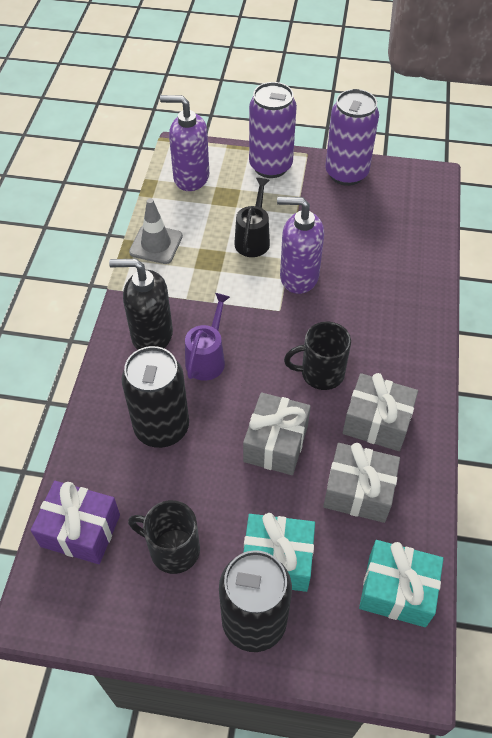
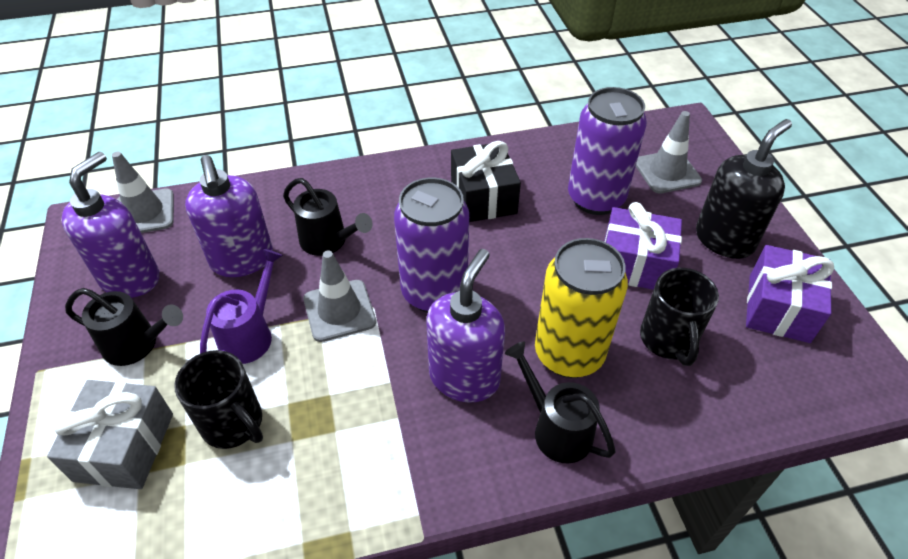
black can: [122,346,189,448] [219,550,292,652] = 2 -> none = 0
black gift: none = 0 -> [451,141,521,222] = 1
black watering can: [234,178,270,257] = 1 -> [65,288,183,366] [283,178,373,256] [505,342,615,463] = 3
grey gift: [243,392,311,475] [323,443,400,523] [343,373,418,451] = 3 -> [47,380,173,489] = 1
grey traffic cone: [129,198,183,264] = 1 -> [112,151,174,233] [303,250,376,342] [636,111,702,194] = 3
purple gift: [31,481,120,564] = 1 -> [604,202,682,290] [746,245,834,343] = 2
purple soap dispenser: [160,95,209,191] [277,197,324,294] = 2 -> [61,152,159,298] [185,155,273,277] [426,249,505,403] = 3
turquoise gift: [243,513,315,592] [359,540,443,627] = 2 -> none = 0
yellow can: none = 0 -> [535,238,628,378] = 1

